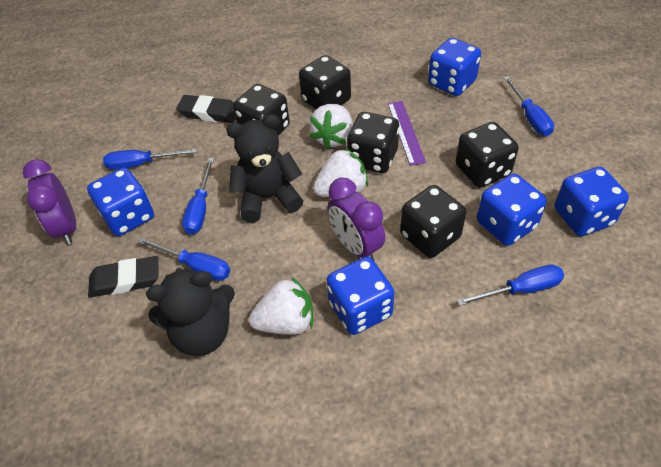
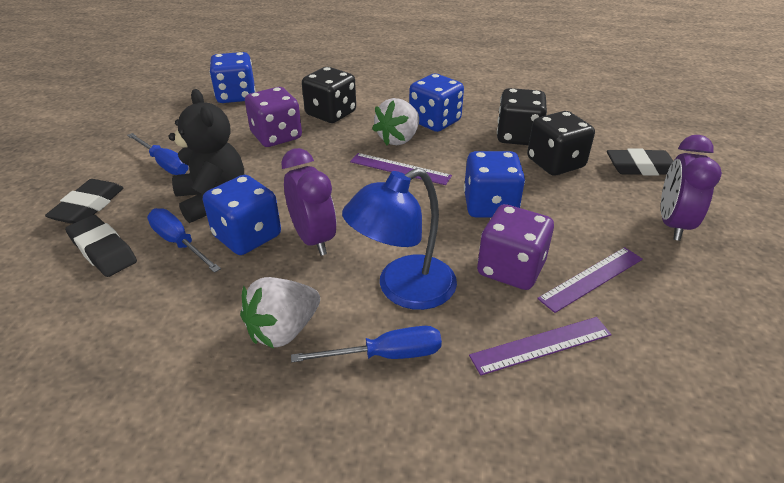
black dice: [233,84,290,135] [299,55,351,109] [347,112,399,173] [400,185,466,258] [456,122,519,188] = 5 -> [302,67,356,123] [497,88,547,145] [527,111,595,176] = 3
black eraser: [88,256,159,298] [176,95,236,123] = 2 -> [45,179,123,224] [65,215,137,277] [607,148,673,176] = 3
black teddy bear: [146,268,235,356] [226,114,303,222] = 2 -> [169,89,244,223] = 1
blue dice: [87,167,154,236] [327,257,394,335] [428,38,481,96] [477,174,547,246] [554,167,629,236] = 5 -> [203,175,281,255] [209,52,255,103] [409,74,464,132] [464,151,525,218] = 4
blue lamp: none = 0 -> [342,168,457,310] = 1
blue screwdriver: [103,148,197,170] [138,237,230,281] [182,158,214,235] [457,265,564,306] [504,76,554,136] = 5 -> [127,133,189,175] [147,208,221,273] [291,326,442,362] = 3
purple dice: none = 0 -> [245,87,302,147] [477,204,554,290] = 2
purple ruler: [388,101,426,166] = 1 -> [350,153,452,185] [469,317,612,376] [537,247,643,313] = 3
white strawberry: [249,277,313,335] [310,104,353,150] [313,147,368,197] = 3 -> [240,277,320,349] [372,98,419,146] = 2

